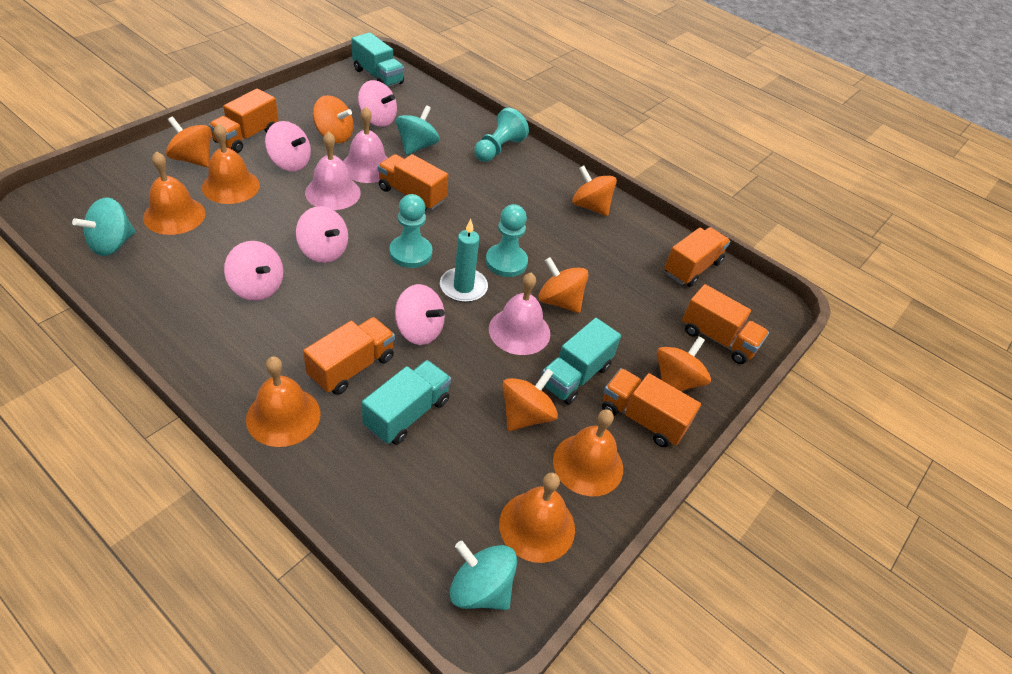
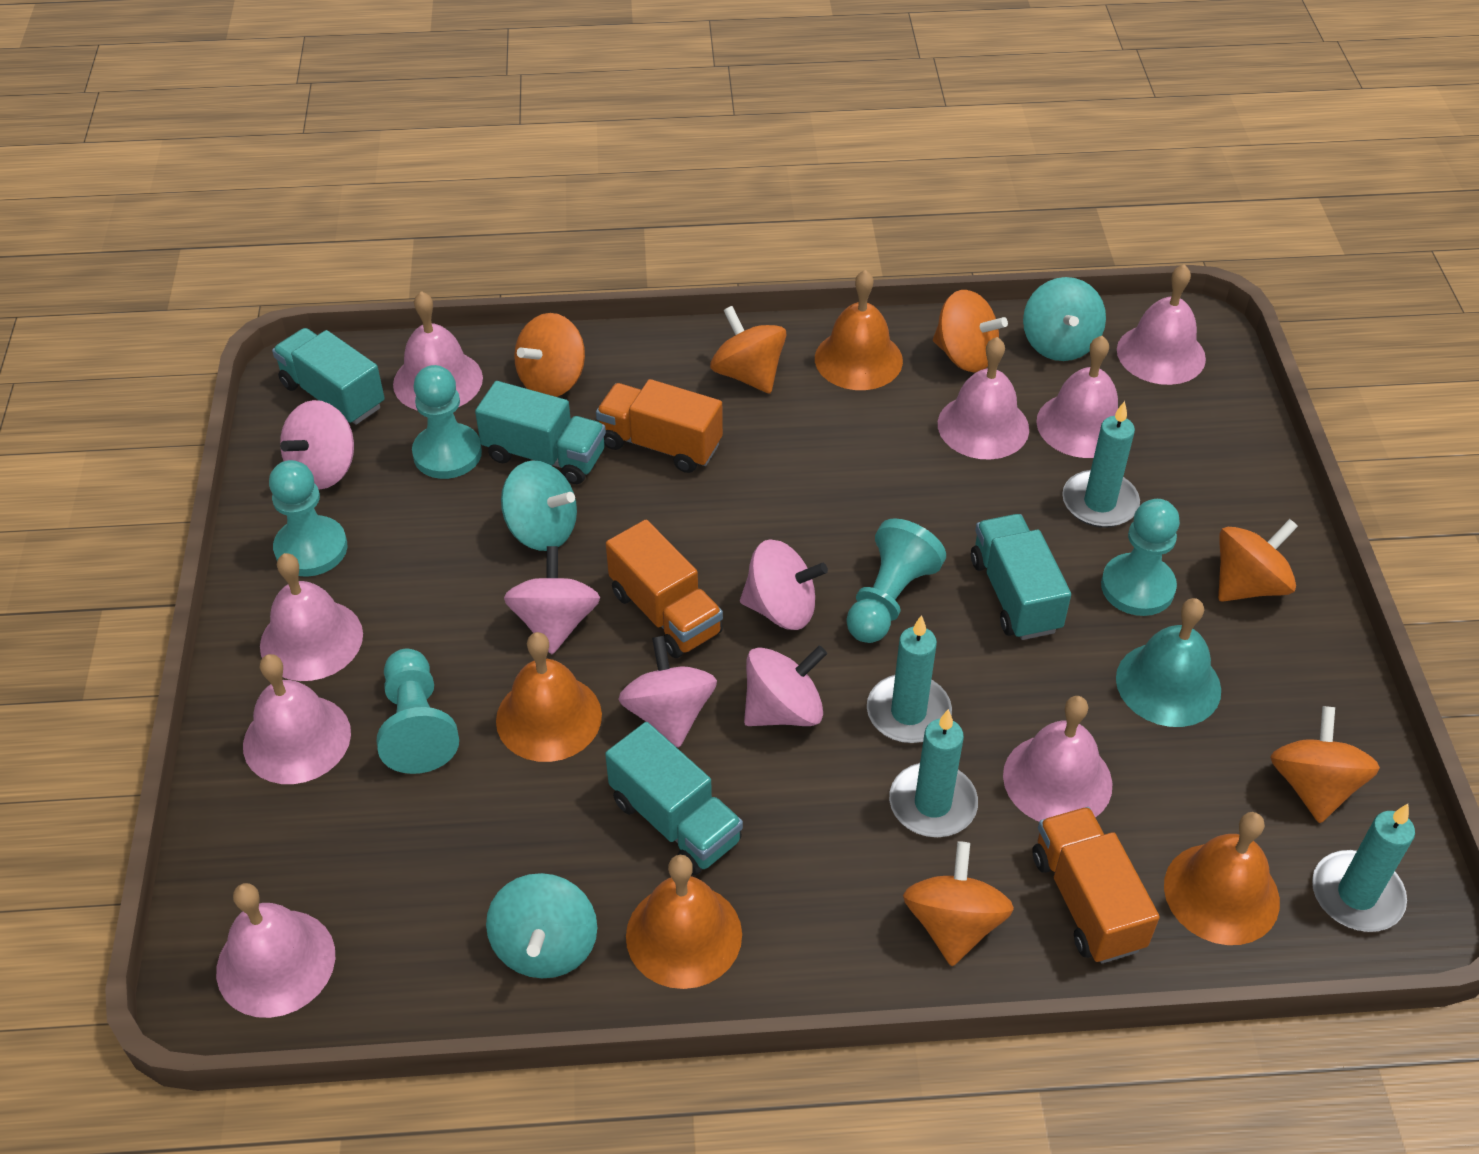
orange bell: [143,151,206,235] [202,123,260,204] [246,356,320,447] [499,473,575,563] [553,409,623,496] = 5 -> [496,632,602,762] [626,855,742,989] [815,270,903,390] [1164,812,1280,945] = 4
orange truck: [208,88,279,153] [303,317,395,395] [378,154,448,211] [602,368,701,447] [664,227,730,287] [682,284,769,364] = 6 -> [596,379,723,473] [606,520,723,658] [1032,807,1160,963] = 3
pink bell: [305,131,361,210] [343,107,388,183] [489,273,550,355] = 3 -> [216,883,335,1018] [243,654,351,784] [260,553,363,681] [393,291,483,411] [938,337,1029,460] [1003,696,1112,821] [1036,336,1118,458] [1117,264,1206,385] = 8
turquoise bell: none = 0 -> [1116,598,1221,727] = 1
turquoise candle: [440,219,488,303] = 1 -> [867,615,952,743] [889,709,978,837] [1062,401,1140,528] [1312,804,1415,932] = 4
turquoise pawn: [389,194,432,268] [474,108,529,162] [486,204,528,277] = 3 -> [269,460,347,576] [377,649,459,774] [412,365,482,479] [846,518,946,643] [1101,499,1180,616] = 5
turquoise truck: [351,32,404,87] [362,360,451,445] [541,318,621,405] = 3 -> [272,328,385,425] [475,381,606,484] [605,722,743,875] [971,514,1071,640] = 4

